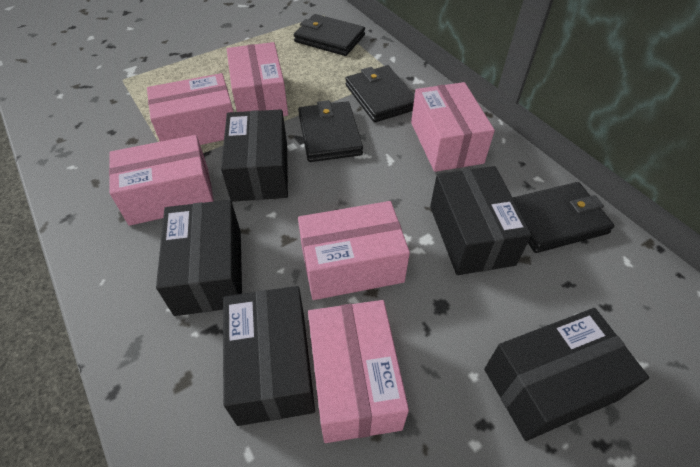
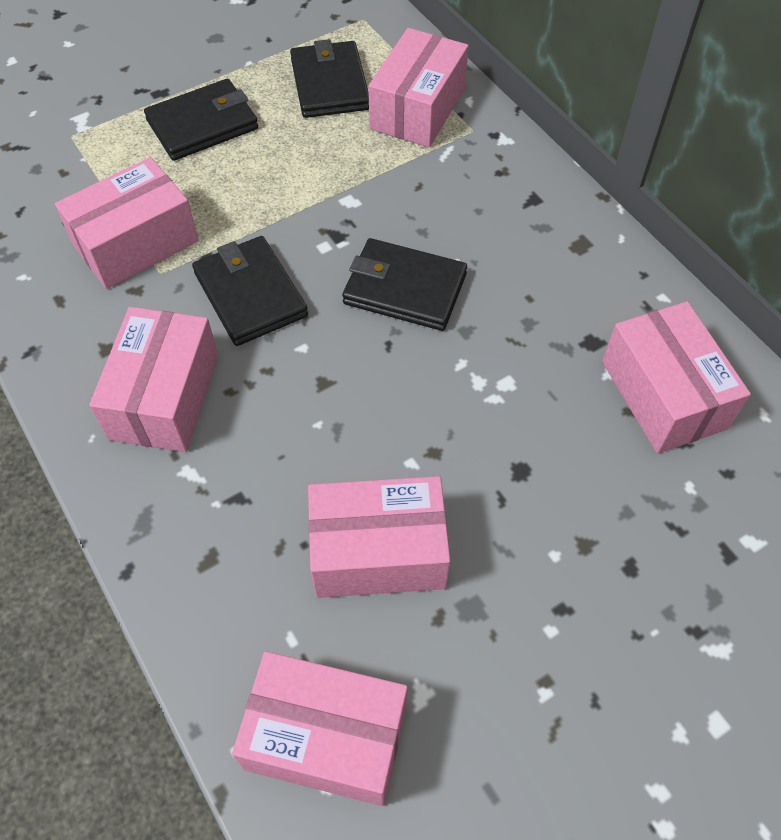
black box: [156,200,242,316] [221,109,288,202] [223,286,315,426] [430,166,532,275] [484,308,649,441] = 5 -> none = 0

